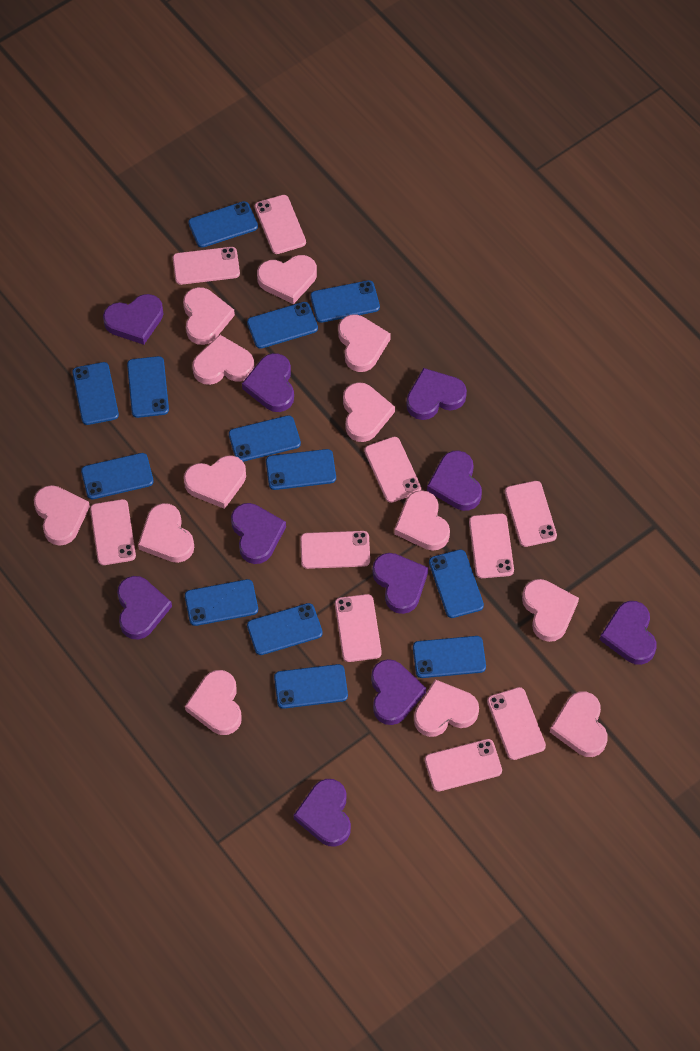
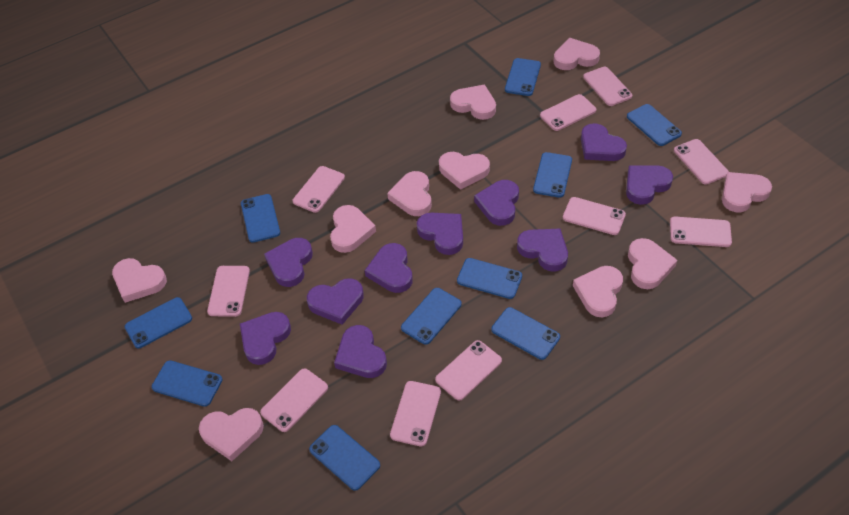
blue phone: [72,362,119,425] [81,453,154,499] [127,356,169,418] [185,579,258,626] [188,201,258,248] [229,415,301,462] [247,302,318,349] [247,603,323,655] [266,449,336,490] [274,664,348,709] [310,280,380,323] [413,636,486,678] [429,549,484,618] = 13 -> [124,297,192,348] [152,360,222,407] [241,194,280,243] [309,425,380,491] [401,288,461,345] [457,258,522,299] [491,307,560,360] [505,58,541,96] [533,152,572,198] [627,104,682,146] = 10
pink heart: [34,485,90,546] [138,503,194,563] [183,287,235,345] [184,455,246,509] [185,670,242,735] [192,335,254,385] [257,255,317,304] [338,315,391,372] [343,382,395,442] [394,490,450,551] [414,679,479,737] [522,579,579,642] [550,691,608,757] = 13 -> [112,258,167,303] [199,408,264,461] [330,205,376,253] [387,171,432,216] [439,152,490,190] [450,84,496,120] [554,38,600,70] [573,266,623,317] [628,238,677,289] [722,172,772,212] = 10

